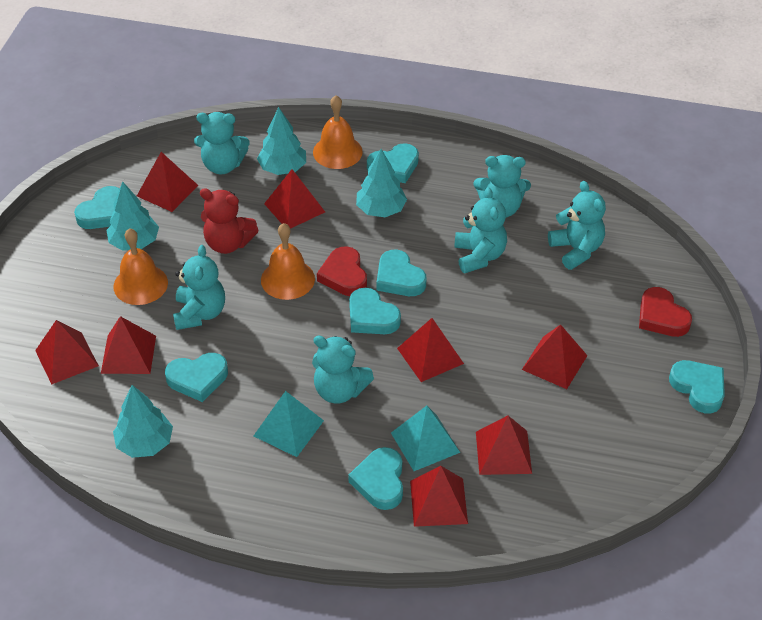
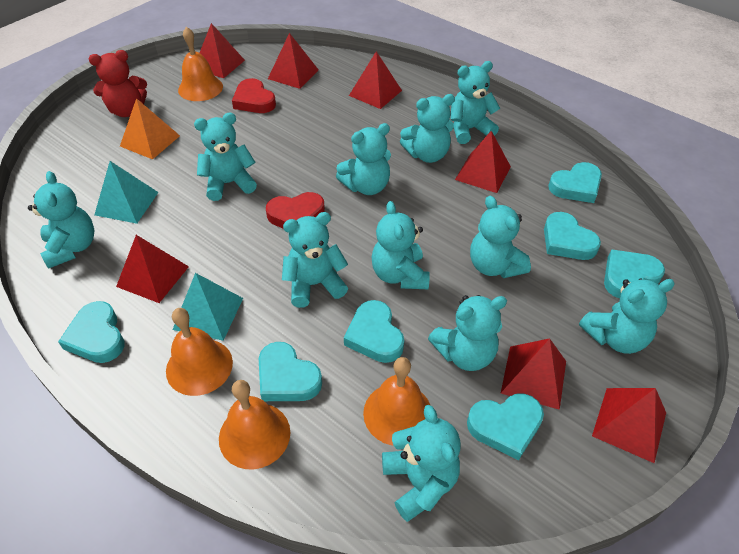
orange bell: [113,228,168,305] [261,223,315,300] [313,95,363,169] = 3 -> [166,308,233,396] [178,27,223,101] [219,380,290,469] [363,357,431,446] = 4
orange pyramid: none = 0 -> [120,98,180,159] = 1
red pyramid: [35,320,99,385] [101,316,156,374] [137,152,198,212] [264,169,325,229] [397,318,464,382] [410,466,468,527] [476,416,532,475] [522,324,587,389] = 8 -> [116,235,189,303] [200,23,245,78] [268,33,319,89] [349,51,402,109] [455,131,511,193] [501,338,566,410] [592,388,666,463] = 7
turquoise teddy bear: [173,245,225,330] [194,112,249,174] [312,335,374,403] [454,187,507,273] [473,155,531,217] [548,181,606,270] = 6 -> [28,171,94,269] [194,113,257,201] [282,212,348,308] [336,123,391,195] [372,201,430,289] [382,405,461,522] [400,94,455,163] [428,295,507,371] [450,61,500,144] [470,196,531,278] [579,279,675,354] = 11
turquoise tree: [106,181,159,251] [113,385,173,458] [257,107,306,175] [356,149,407,217] = 4 -> none = 0

